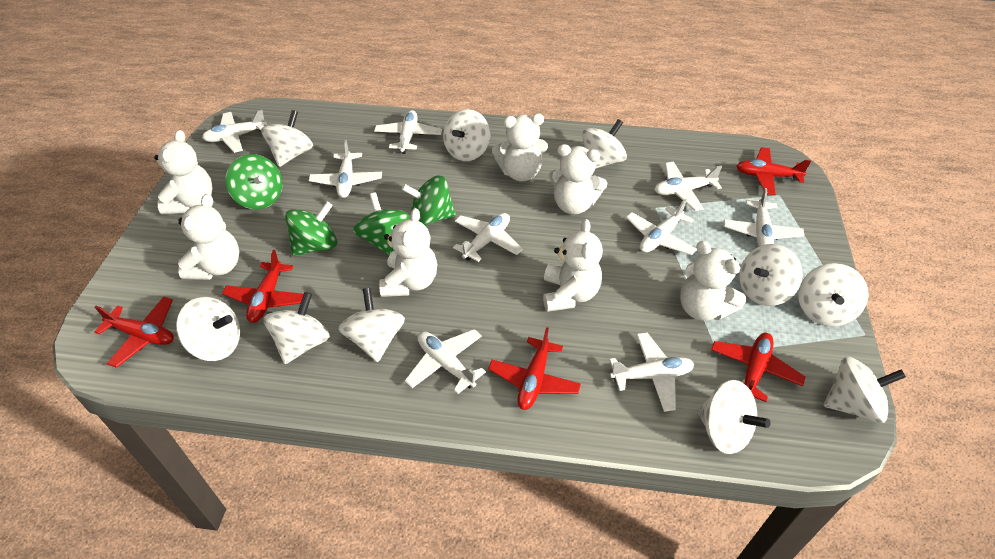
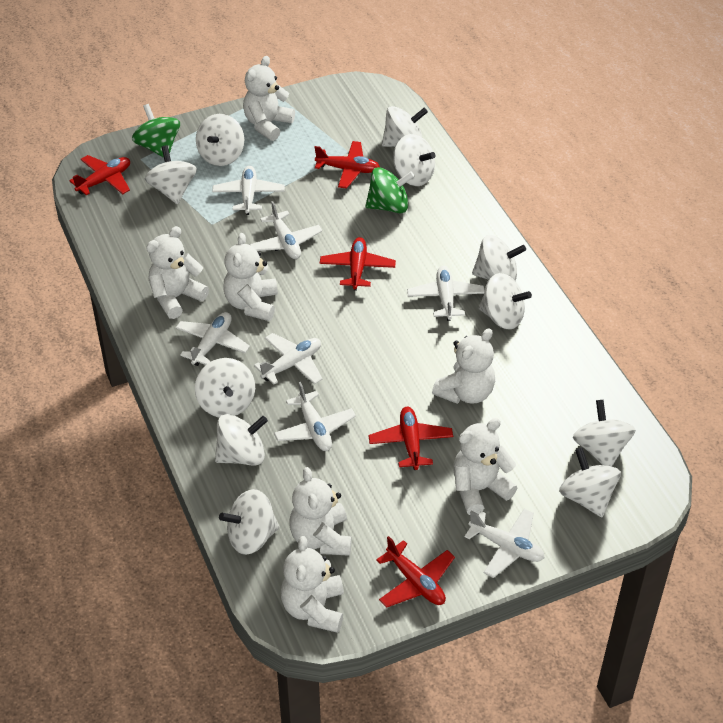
green spinning top: [226,154,282,210] [285,202,337,256] [353,192,410,255] [402,176,456,226] = 4 -> [132,104,180,158] [366,167,415,213] = 2
white plane: [202,110,267,153] [309,140,382,198] [374,110,442,154] [405,329,486,394] [453,213,523,262] [609,332,694,412] [626,199,697,255] [654,162,722,211] [724,188,805,247] = 9 -> [176,312,250,366] [212,166,285,215] [249,201,322,259] [254,333,322,384] [274,382,356,451] [407,266,484,321] [464,509,545,578] = 7
white spinning top: [176,297,240,361] [261,110,313,167] [264,292,330,364] [338,288,405,362] [443,109,490,161] [582,119,627,169] [697,380,771,454] [739,244,803,306] [798,263,869,326] [824,357,906,423] = 10 -> [145,145,197,204] [195,358,255,417] [196,114,244,166] [215,414,268,466] [219,489,280,555] [382,106,428,147] [393,134,436,186] [472,235,526,281] [479,273,532,329] [559,448,621,517] [573,400,636,466] = 11

